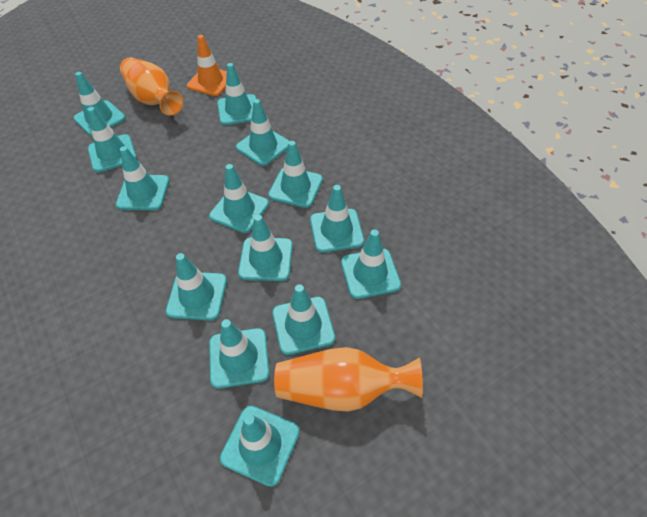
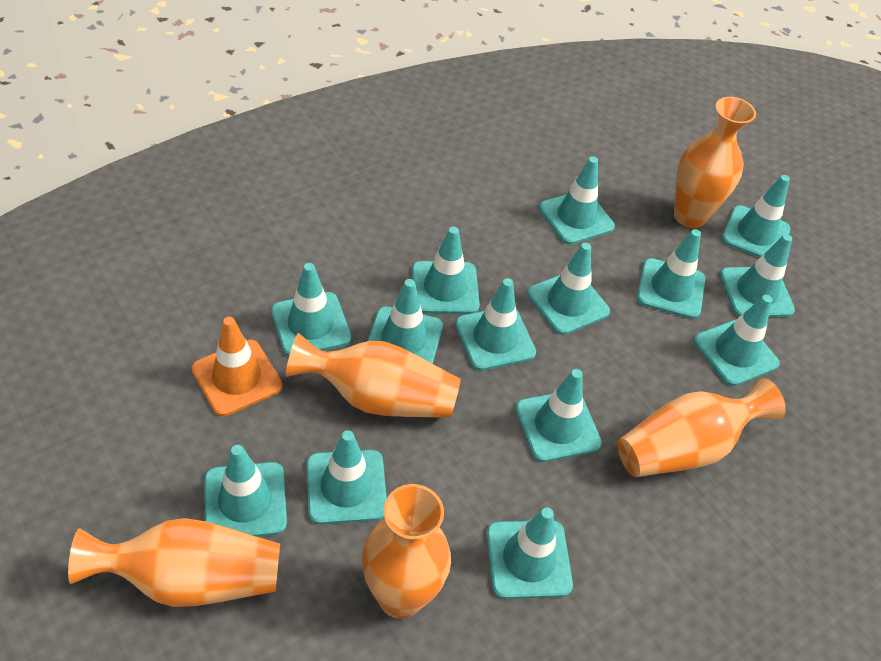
orange vase: [120,57,183,116] [274,347,423,412] = 2 -> [68,518,280,607] [286,333,461,418] [362,484,451,619] [617,378,786,477] [674,97,756,228] = 5

